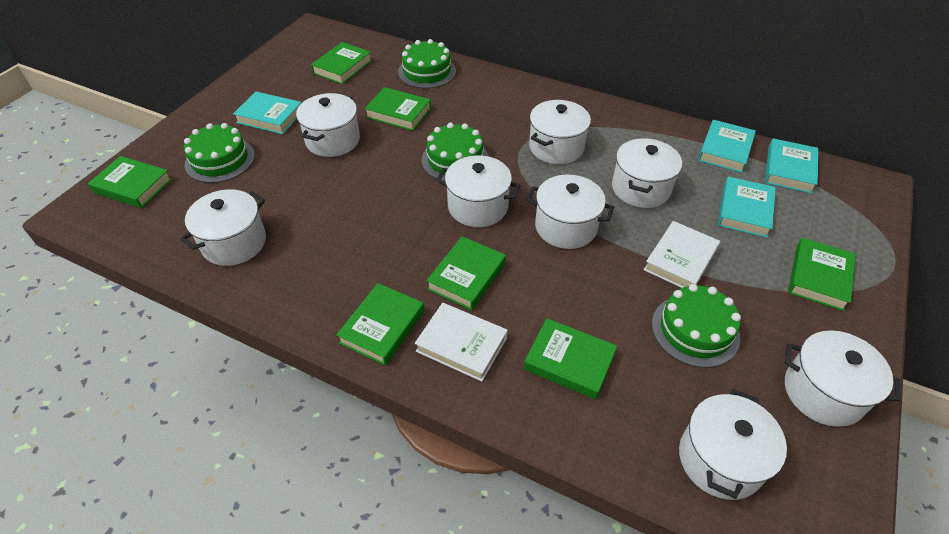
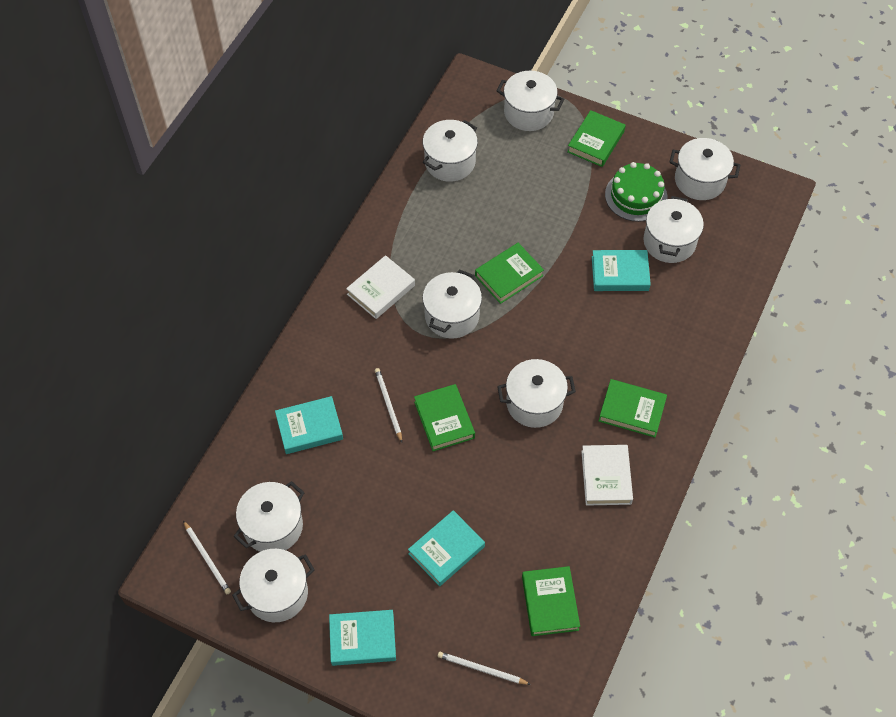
green book: [88,156,172,208] [311,42,372,84] [336,283,424,366] [364,87,431,131] [426,236,506,310] [524,318,617,399] [788,238,856,311] = 7 -> [414,384,475,451] [475,243,544,304] [522,566,580,636] [567,110,626,167] [599,379,667,437] = 5
green cake: [184,123,255,183] [398,39,456,88] [422,122,489,181] [652,284,741,368] = 4 -> [605,162,667,222] = 1
white pencil: none = 0 -> [183,520,231,594] [375,368,402,443] [438,652,531,685] = 3

